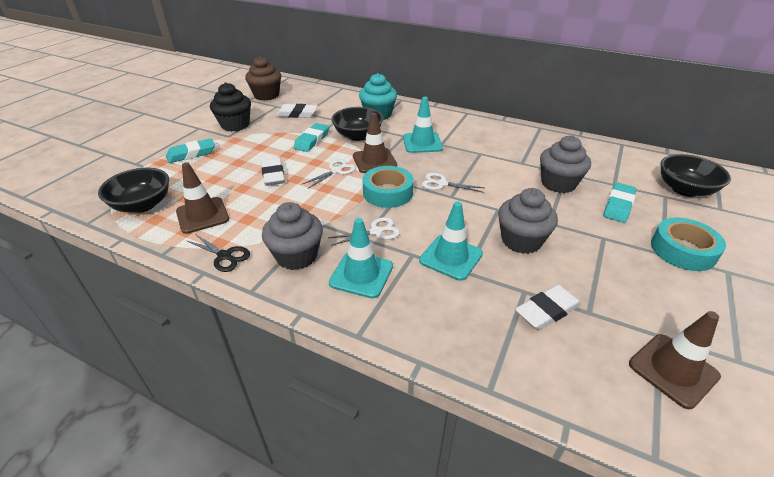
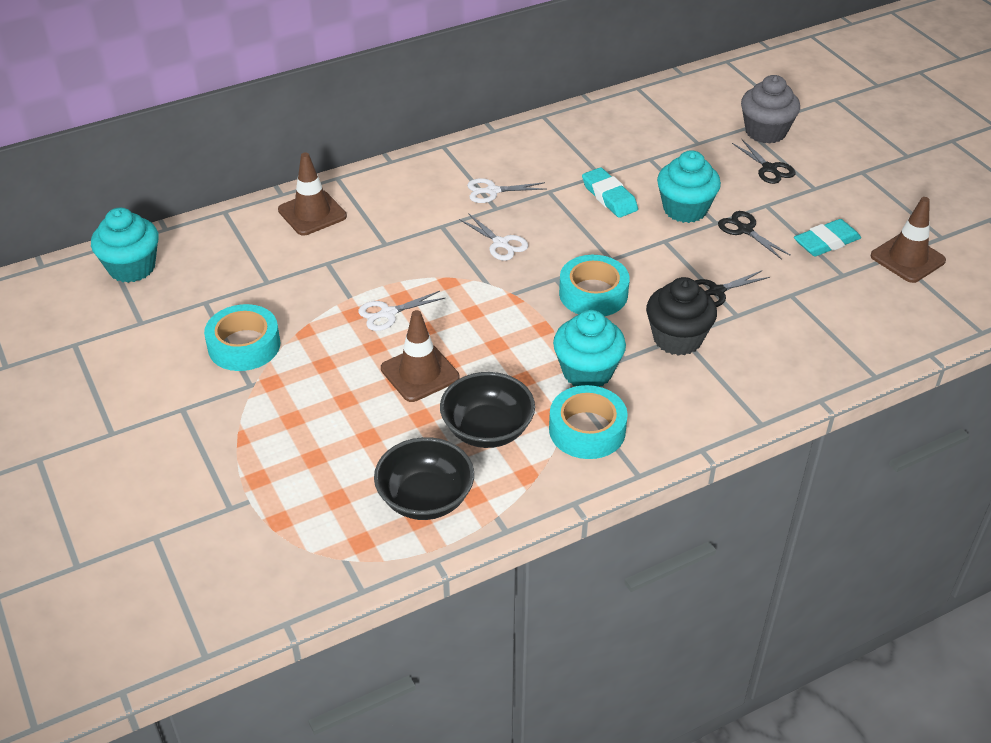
black bowl: [98,168,169,213] [331,107,384,141] [660,154,731,197] = 3 -> [374,437,474,520] [440,372,535,448] = 2
black scissors: [186,234,250,272] = 1 -> [695,270,770,307] [718,211,791,260] [732,139,796,184] = 3
brown cupcake: [245,56,281,101] = 1 -> none = 0
grey cupcake: [262,202,323,270] [498,188,558,254] [540,136,591,193] = 3 -> [741,75,800,144] = 1
turquoise cupcake: [359,73,397,120] = 1 -> [91,208,159,283] [553,310,626,387] [657,150,721,223] = 3
turquoise eraser: [166,138,215,163] [294,123,329,152] [604,182,636,223] = 3 -> [582,167,638,218] [794,219,861,256] = 2
turquoise tape: [362,166,414,208] [651,217,726,271] = 2 -> [204,304,280,371] [549,385,628,459] [559,255,630,316] = 3
turquoise traffic cone: [329,218,393,298] [403,97,443,153] [419,202,483,281] = 3 -> none = 0
white eraser: [261,158,285,186] [276,104,318,118] [515,285,581,330] = 3 -> none = 0

